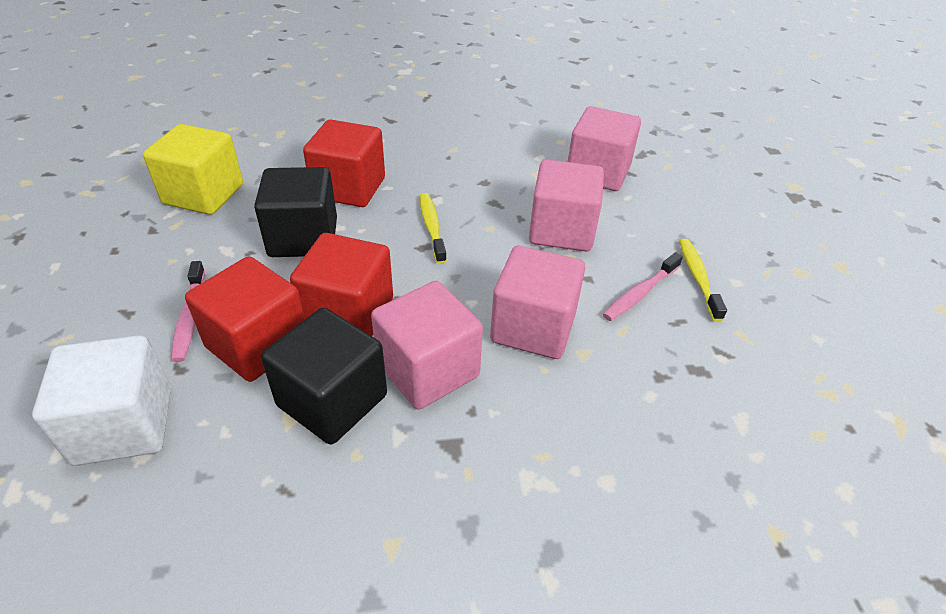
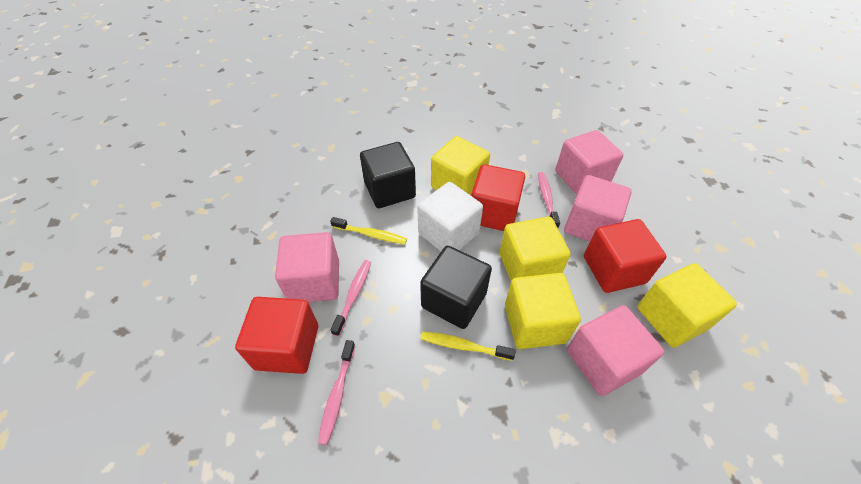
pink toothbrush: [171,261,205,362] [603,252,683,321] = 2 -> [318,340,355,445] [331,260,371,336] [538,172,560,228] = 3
yellow cube: [143,124,243,215] = 1 -> [431,136,490,195] [500,217,570,281] [505,273,581,349] [637,263,737,348] = 4

